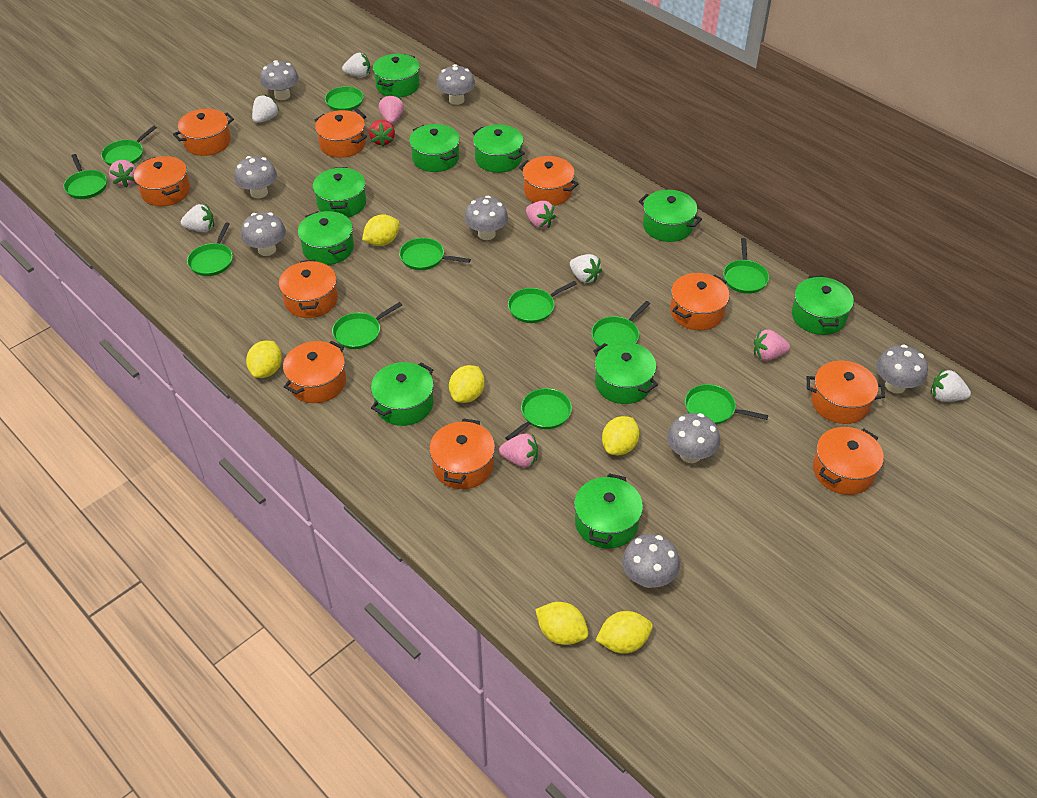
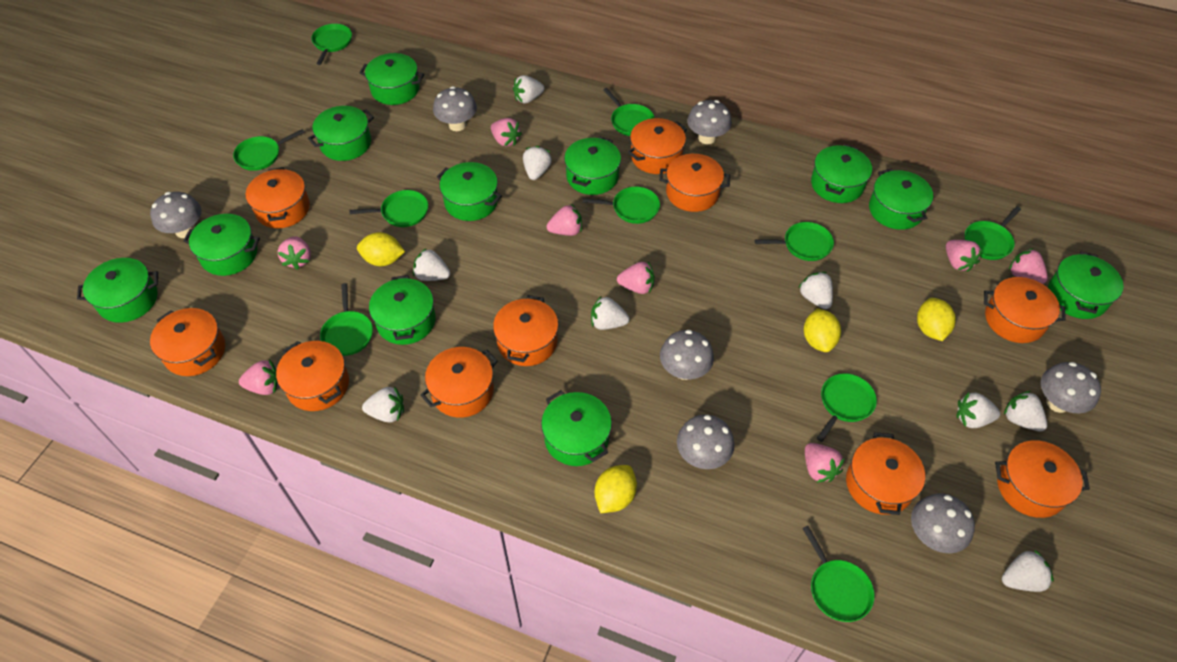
green pan: [64,154,107,199] [101,126,157,166] [187,222,233,276] [325,86,366,119] [332,302,402,349] [399,238,471,270] [506,388,572,441] [508,281,577,323] [591,301,650,349] [685,384,768,425] [723,238,769,294] = 11 -> [233,129,305,171] [311,24,352,65] [320,283,373,356] [349,190,428,227] [583,187,660,224] [603,88,655,136] [755,222,834,261] [802,526,874,622] [817,373,877,442] [965,206,1021,260] = 10
green pot: [298,211,354,265] [313,167,366,217] [371,362,434,426] [373,54,420,97] [409,124,460,172] [473,124,525,173] [574,473,643,549] [593,342,658,404] [639,190,702,242] [792,276,854,335] = 10 -> [77,258,158,323] [183,214,260,276] [308,106,374,161] [360,53,424,105] [369,275,436,345] [437,162,502,221] [541,390,612,466] [564,136,621,195] [811,144,872,203] [869,168,933,230] [1048,252,1124,319] = 11
grey mushroom: [234,156,277,198] [241,212,286,256] [260,60,299,100] [437,64,475,105] [464,196,508,240] [622,534,680,588] [667,413,720,463] [876,344,928,394] = 8 -> [150,192,201,238] [433,86,477,131] [660,330,714,380] [677,415,734,469] [687,100,732,144] [911,493,975,553] [1041,362,1101,413] = 7
pink strawberry: [109,160,136,188] [379,94,404,124] [499,433,538,467] [526,201,556,228] [754,330,790,361] = 5 -> [239,360,279,395] [278,236,311,270] [491,118,522,147] [546,205,582,236] [617,262,655,294] [805,443,844,483] [946,240,983,272] [1009,248,1048,284] = 8
red strawberry: [369,120,395,147] = 1 -> none = 0
white strawberry: [181,204,214,232] [252,95,279,123] [342,53,370,77] [570,254,602,283] [931,369,971,402] = 5 -> [362,386,404,422] [413,248,450,281] [513,75,544,104] [523,146,552,180] [591,296,629,330] [798,272,833,309] [956,392,1000,428] [1002,550,1054,592] [1004,391,1047,431] = 9
yellow lemon: [246,341,282,378] [362,214,400,246] [449,365,485,403] [535,602,588,645] [596,611,653,654] [602,416,639,455] = 6 -> [357,232,405,266] [595,465,637,513] [804,308,841,352] [917,298,956,341] = 4

